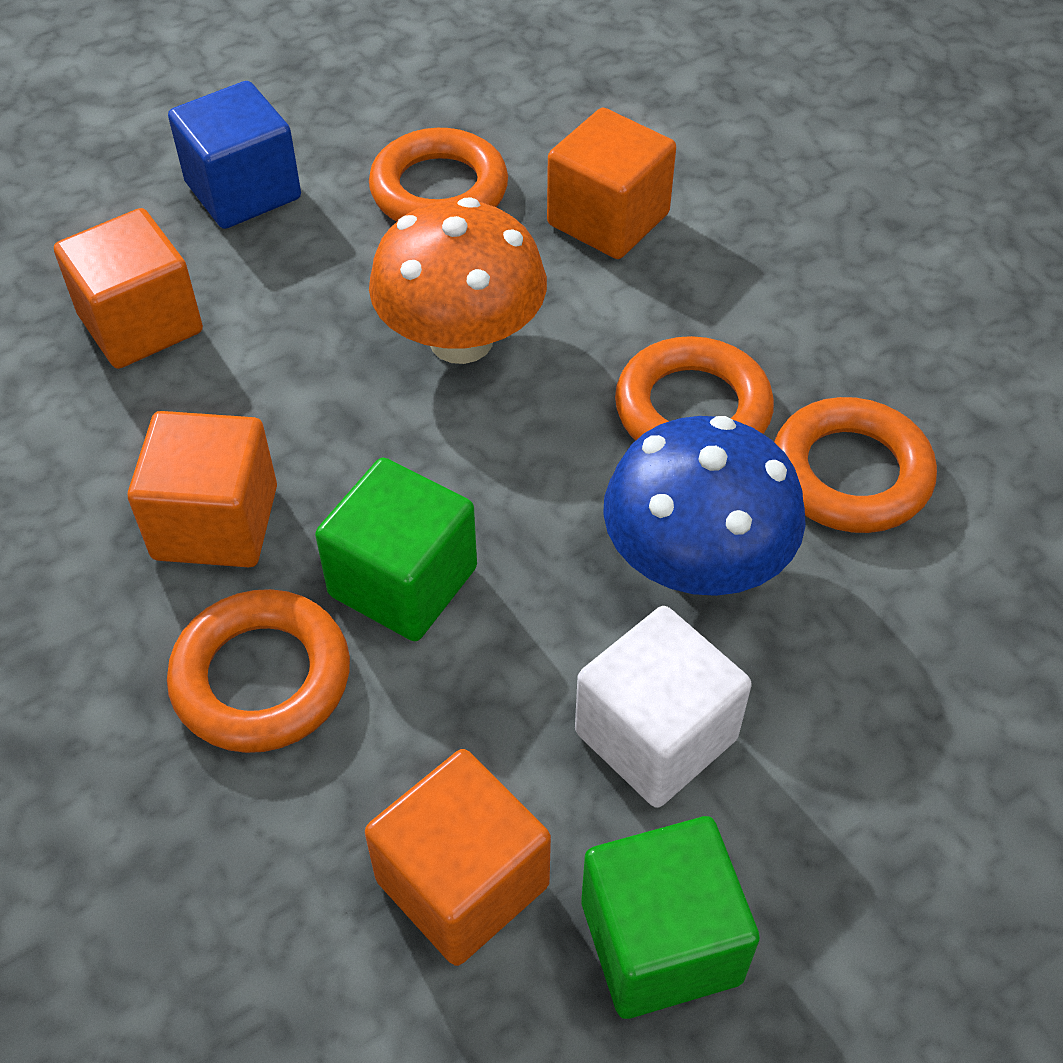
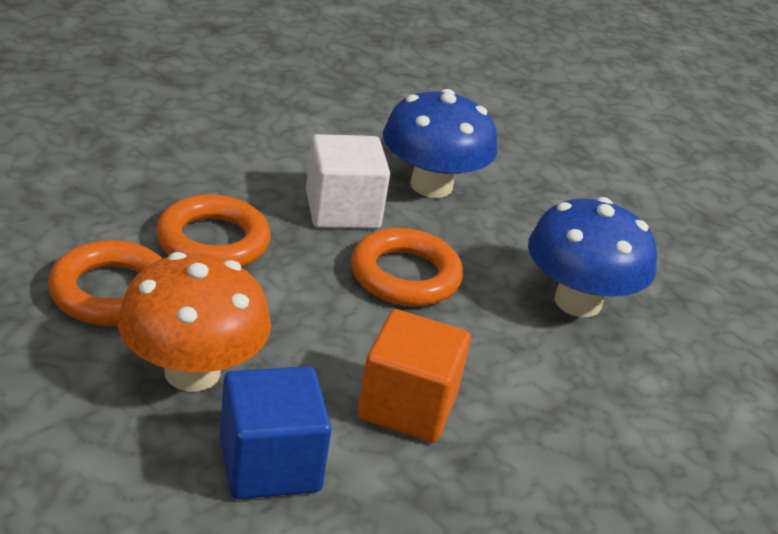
blue mushroom: [603,416,806,596] = 1 -> [383,89,497,198] [528,197,657,317] = 2
green cube: [315,457,477,641] [581,816,760,1019] = 2 -> none = 0
orange cube: [54,208,203,369] [128,411,277,567] [365,749,551,966] [547,108,676,259] = 4 -> [357,309,471,443] = 1
orange ring: [167,589,350,753] [369,128,508,221] [615,336,774,441] [774,397,937,533] = 4 -> [48,240,163,326] [156,194,270,267] [351,228,463,306] = 3

